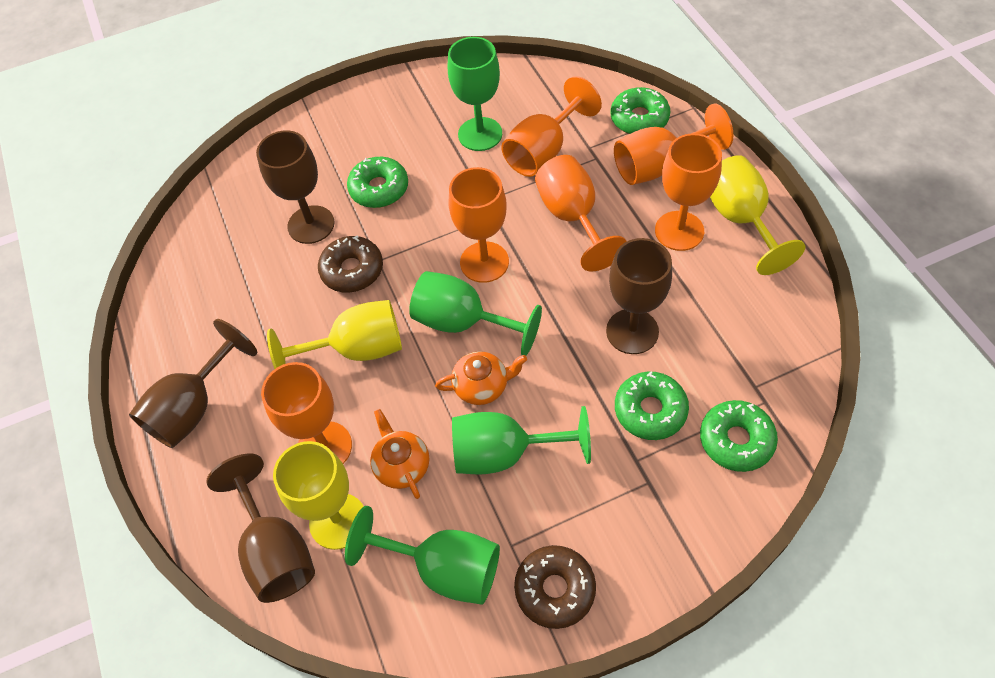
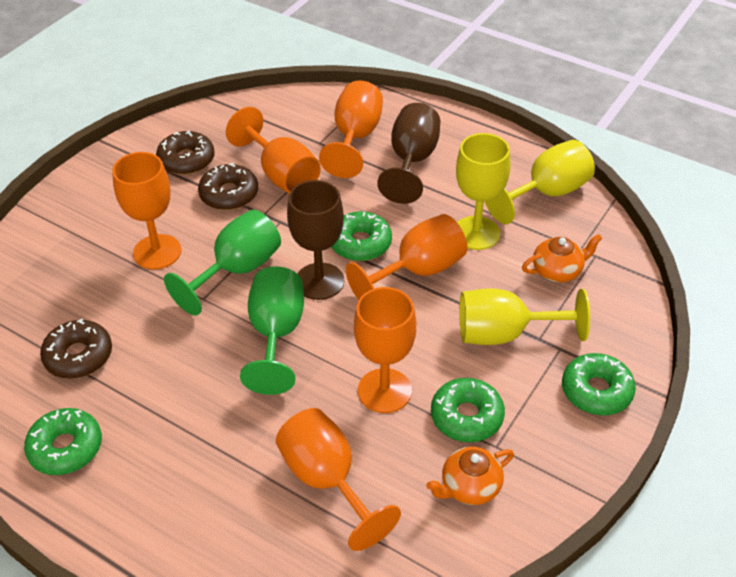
brown donut: [318,235,383,293] [514,545,596,629] = 2 -> [40,319,112,379] [156,131,215,175] [198,163,258,210] = 3
brown goblet: [129,319,257,448] [206,453,315,603] [256,130,335,244] [606,238,672,354] = 4 -> [287,180,344,300] [377,103,440,204] = 2
green goblet: [345,506,500,605] [409,271,542,356] [448,37,502,151] [452,406,591,474] = 4 -> [164,210,281,316] [240,267,304,395] = 2

